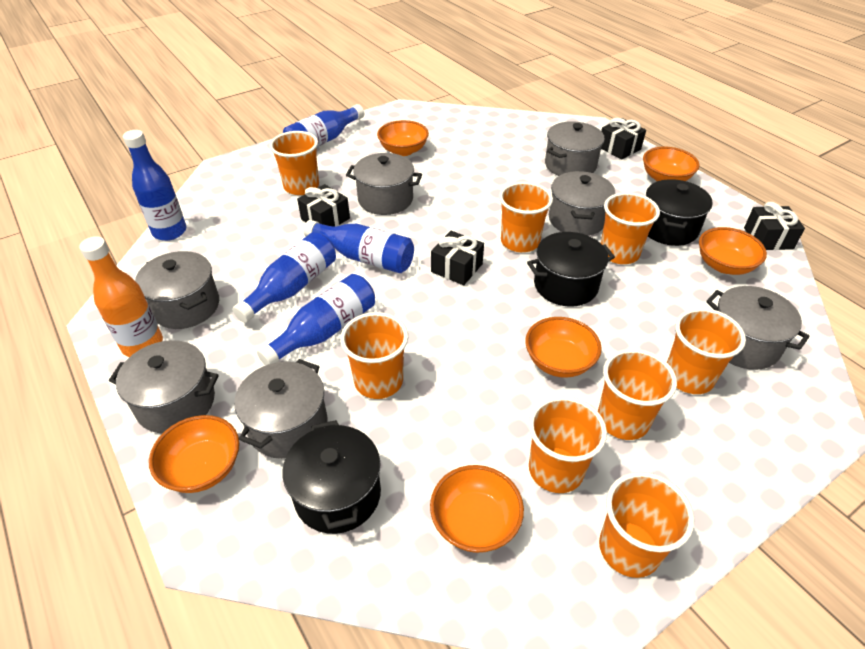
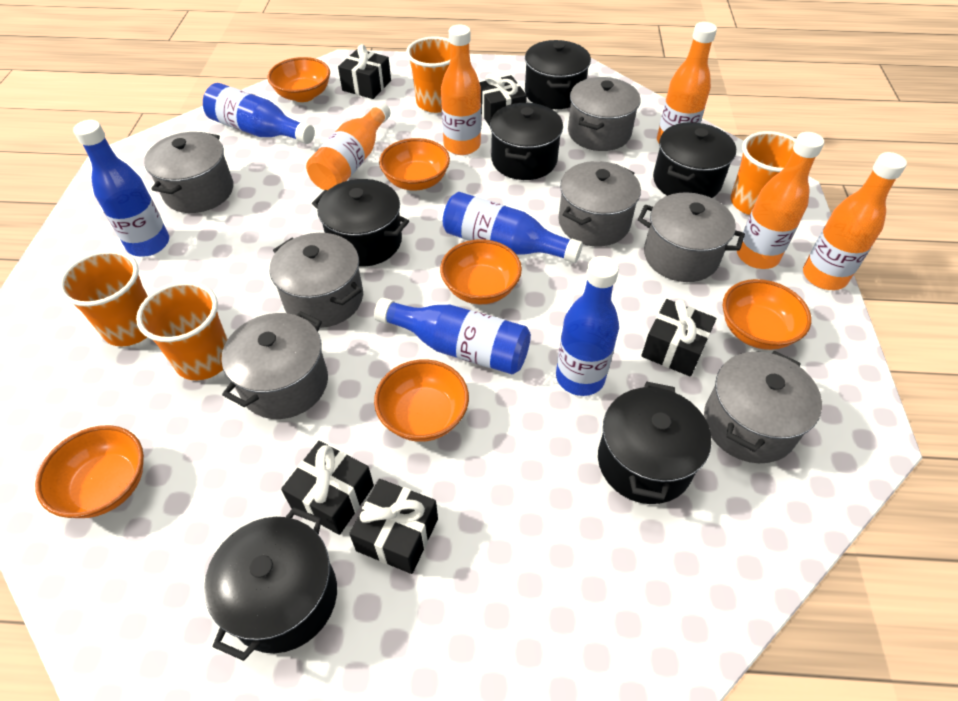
black gift: [297,184,350,227] [431,231,484,285] [601,118,646,160] [744,202,805,250] = 4 -> [281,441,374,535] [338,44,391,99] [349,479,438,574] [479,73,527,126] [641,299,716,377] = 5
black pot: [283,420,381,534] [527,232,615,306] [646,179,713,246] = 3 -> [204,507,337,661] [312,179,409,267] [490,103,563,180] [525,40,591,109] [598,382,711,504] [653,122,736,198] = 6
orange bottle: [79,236,163,357] = 1 -> [306,102,391,190] [441,25,481,155] [657,22,717,143] [737,132,824,269] [803,152,907,290] = 5
orange cup: [270,131,319,195] [340,312,408,399] [499,182,553,252] [529,396,607,493] [598,349,677,440] [599,472,695,578] [601,192,660,264] [667,308,746,394] = 8 -> [59,250,148,346] [136,281,228,380] [406,37,451,113] [731,131,796,215] = 4

